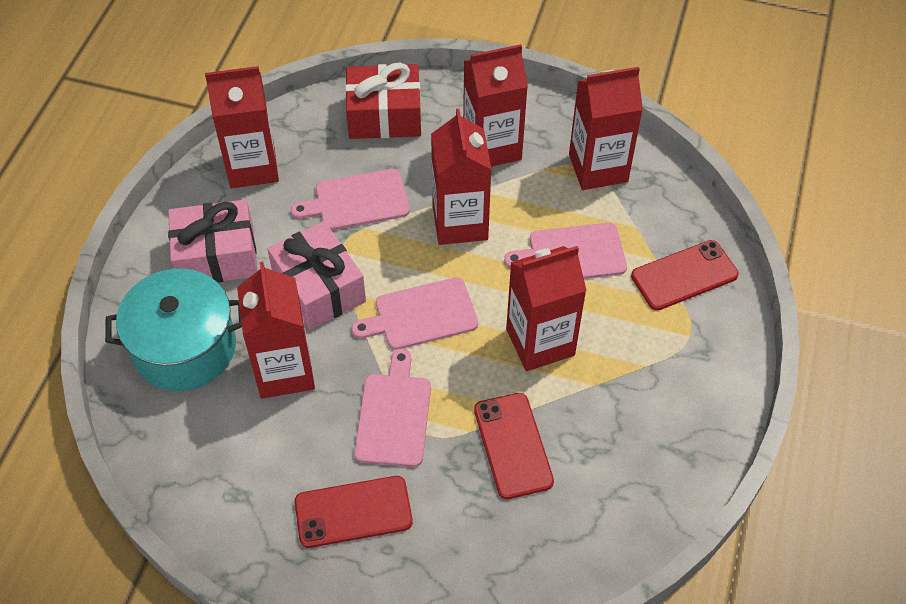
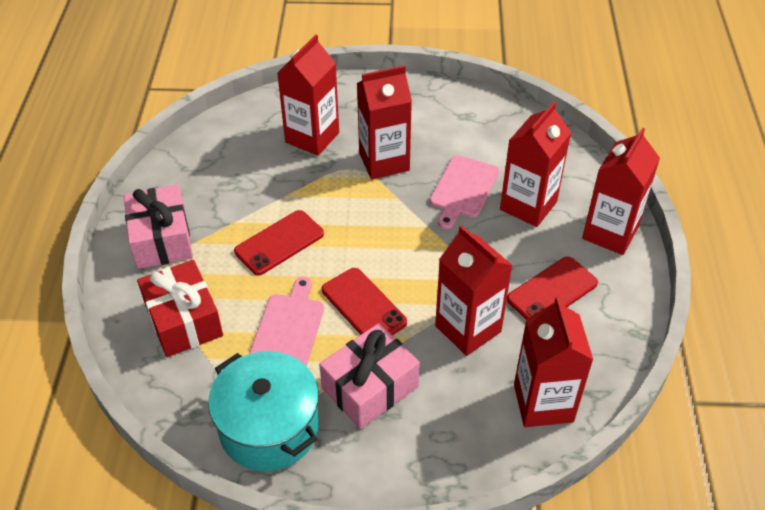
pink cutting board: [291,169,410,230] [351,277,478,350] [354,349,431,467] [504,223,627,279] = 4 -> [249,277,324,366] [430,155,499,229] = 2

